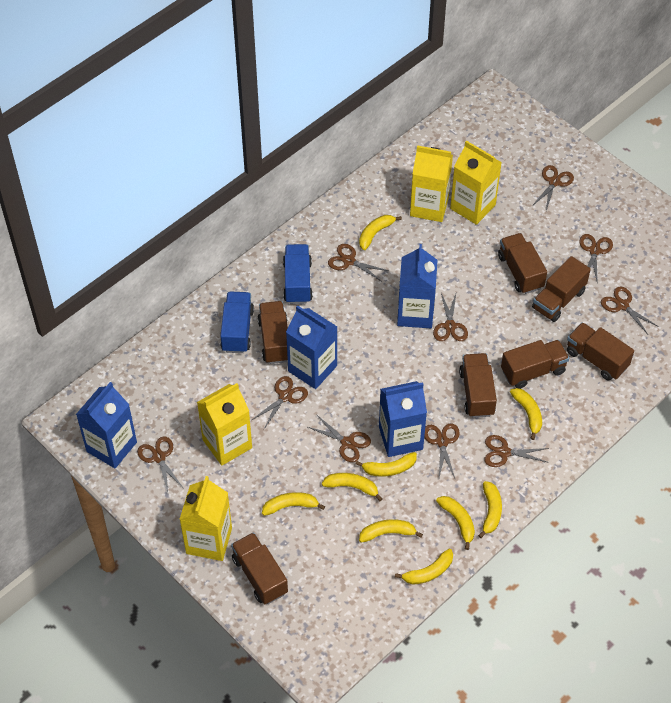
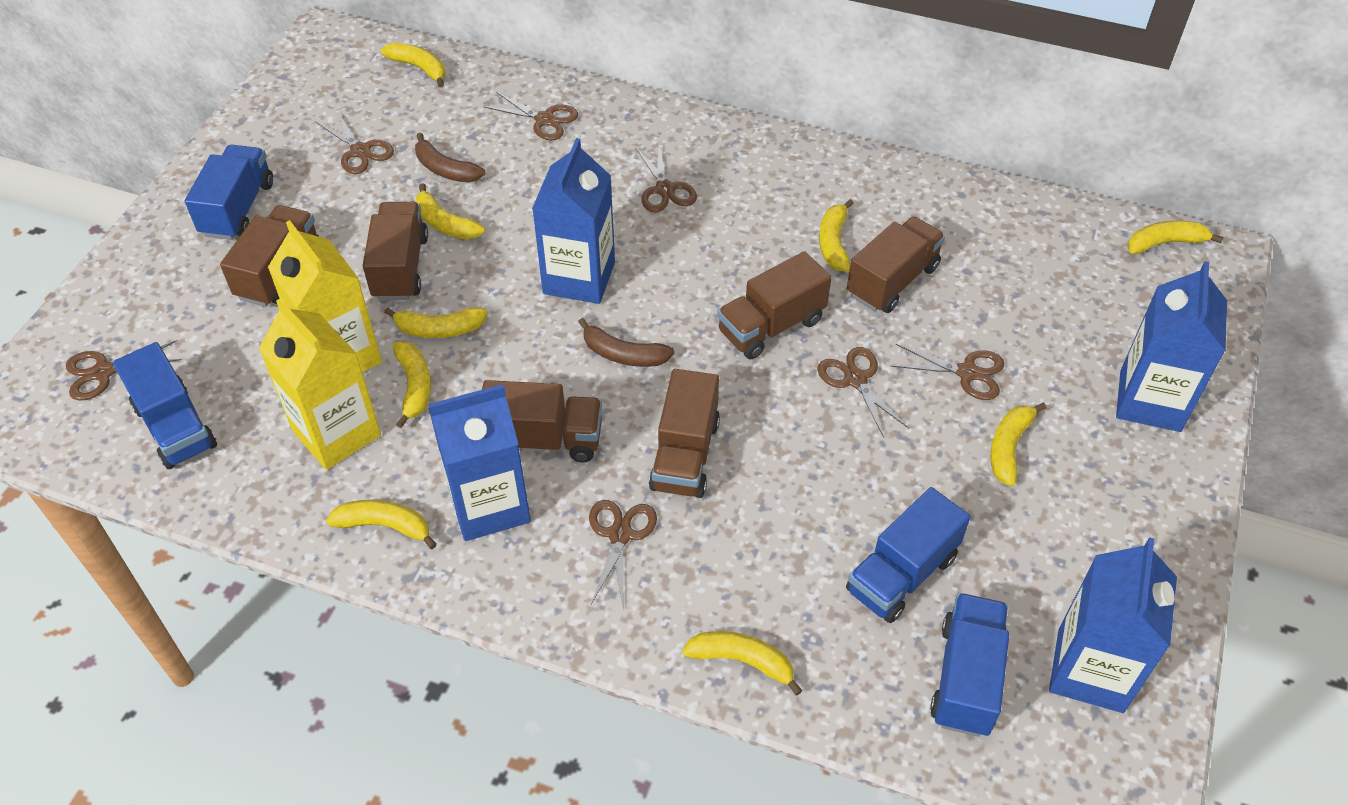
blue truck: [220,291,254,353] [283,244,313,304] = 2 -> [113,342,217,469] [185,145,273,240] [846,487,970,623] [930,593,1009,737] = 4
brown banana: none = 0 -> [415,133,485,183] [578,318,674,367] = 2
brown scissors: [137,436,184,492] [252,376,308,429] [308,414,371,462] [328,244,389,281] [424,423,460,480] [433,293,468,341] [484,435,549,467] [532,165,574,211] [579,234,613,284] [601,286,659,334] = 10 -> [66,340,181,401] [316,112,394,174] [484,92,578,140] [589,500,657,605] [635,143,697,212] [817,347,909,438] [891,344,1004,400] = 7
brown truck: [231,532,288,604] [257,301,288,364] [459,353,497,418] [498,233,547,294] [501,340,569,389] [532,256,591,322] [567,322,634,381] = 7 -> [220,205,318,307] [363,202,428,300] [482,380,602,462] [649,369,720,498] [717,251,831,359] [847,216,945,313] = 6
yellow carton: [179,476,232,561] [197,383,252,466] [410,145,453,222] [450,141,502,225] = 4 -> [259,299,381,470] [268,220,382,373] = 2

